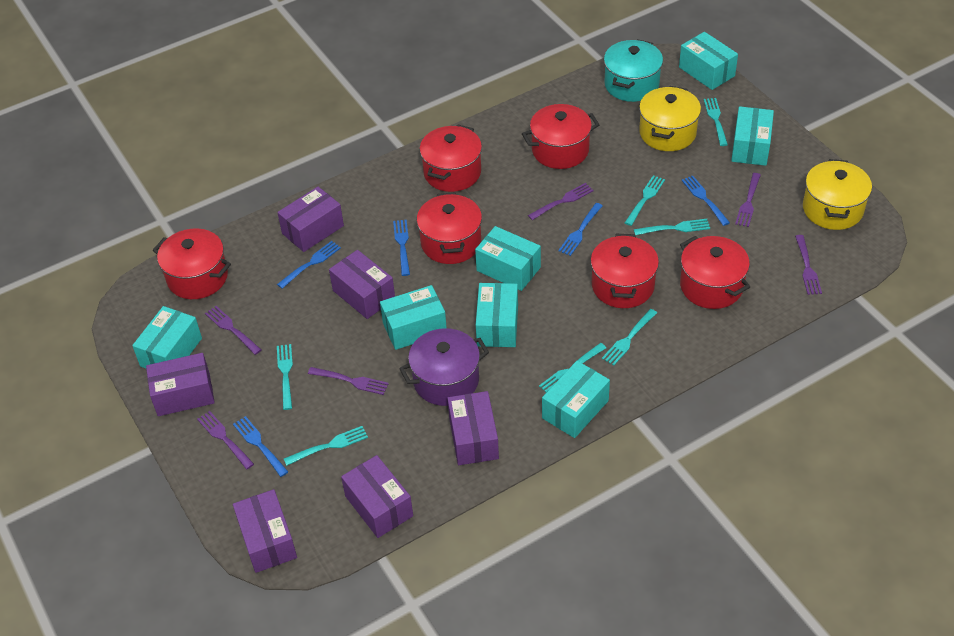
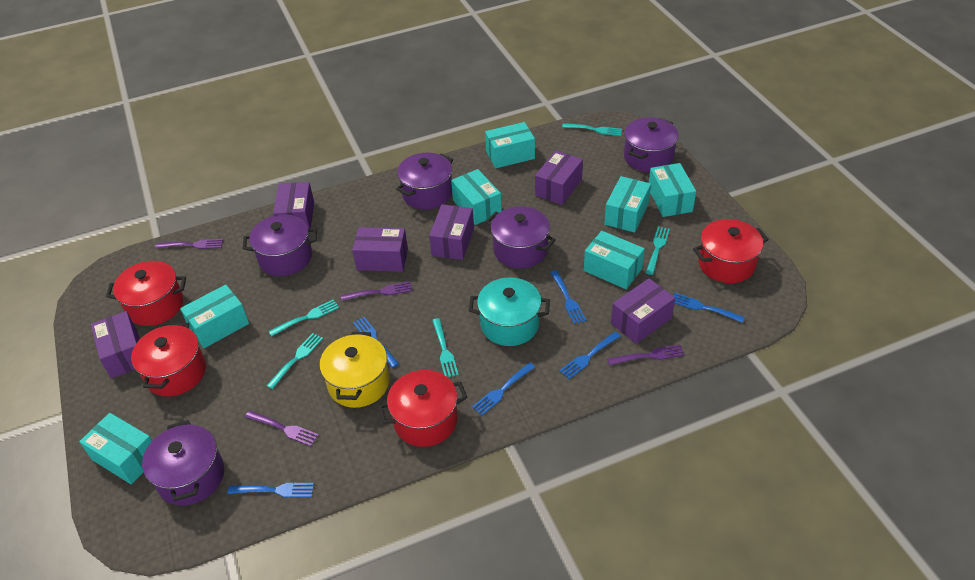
blue fork: [233,416,288,477] [277,241,341,289] [393,220,410,276] [558,203,603,256] [681,176,730,226] = 5 -> [228,483,314,497] [353,317,399,368] [472,362,535,415] [551,270,586,324] [559,331,621,379] [673,293,745,323] = 6
purple fork: [197,411,254,469] [205,306,261,355] [308,367,389,395] [528,183,594,220] [735,173,761,227] [795,235,822,295] = 6 -> [155,239,223,249] [245,411,319,446] [341,281,412,301] [607,344,685,365] = 4
purple pot: [399,328,489,406] = 1 -> [142,420,224,506] [243,214,317,276] [396,153,453,210] [486,206,556,269] [624,117,679,172] = 5
red pot: [153,228,231,299] [417,192,482,264] [420,124,482,192] [522,104,600,169] [591,234,659,308] [680,236,750,309] = 6 -> [106,261,186,326] [131,322,206,397] [378,370,467,447] [693,219,769,283] = 4
turquoise fork: [277,344,293,410] [284,426,368,466] [539,343,606,393] [602,309,657,366] [625,175,665,226] [634,219,710,235] [704,98,728,146] = 7 -> [266,333,323,389] [269,299,339,337] [432,318,459,377] [562,123,622,136] [646,227,670,275] = 5
yellow pot: [639,86,701,151] [803,159,872,230] = 2 -> [319,332,390,408] = 1

